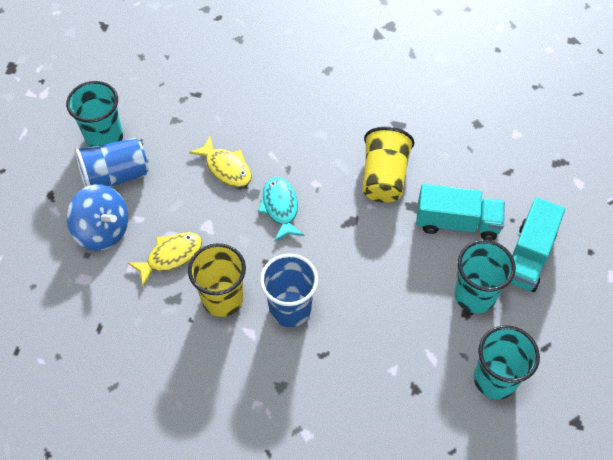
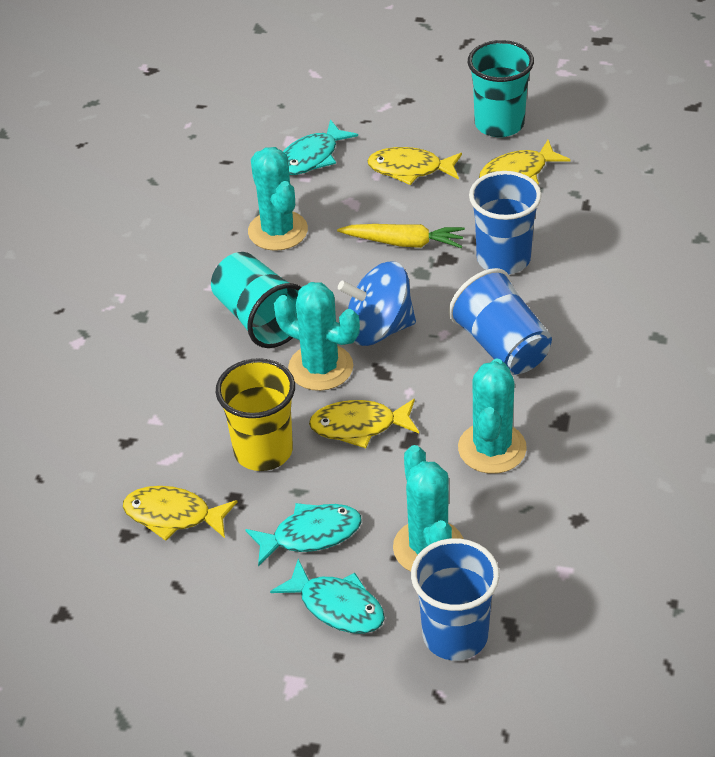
blue cup: [74,138,149,187] [260,254,318,327] = 2 -> [411,538,500,660] [449,268,552,375] [469,171,542,274] = 3
turquoise cactus: none = 0 -> [248,147,308,251] [274,282,360,391] [393,445,463,572] [458,359,527,474] = 4
turquoise cup: [66,81,123,147] [454,240,516,313] [474,325,540,400] = 3 -> [211,252,301,348] [468,40,534,137] = 2
turquoise fish: [258,177,304,242] = 1 -> [245,503,362,567] [270,559,385,634] [283,119,358,175] = 3
turquoise truck: [416,184,505,241] [510,197,565,292] = 2 -> none = 0
yellow carrot: none = 0 -> [337,224,465,248] = 1
yellow cup: [188,243,246,317] [362,127,414,203] = 2 -> [216,358,295,471] = 1
yellow fish: [128,232,202,286] [189,136,252,187] = 2 -> [123,486,237,541] [309,399,419,448] [367,147,462,185] [479,140,570,185] = 4

